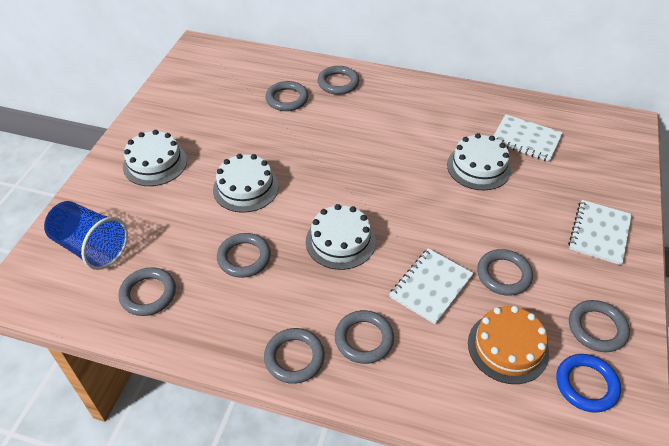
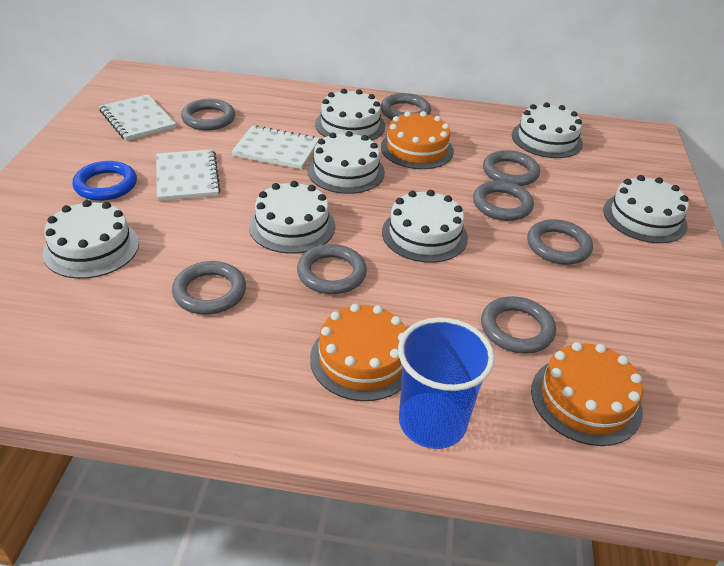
orange cake: [468,306,549,384] = 1 -> [310,304,406,401] [381,111,454,169] [531,342,643,446] = 3
white cake: [123,130,187,186] [213,154,279,213] [306,204,376,270] [447,133,511,190] = 4 -> [43,200,139,279] [249,181,335,254] [307,131,385,194] [315,89,385,140] [382,190,468,263] [512,102,583,158] [603,175,689,243] = 7

